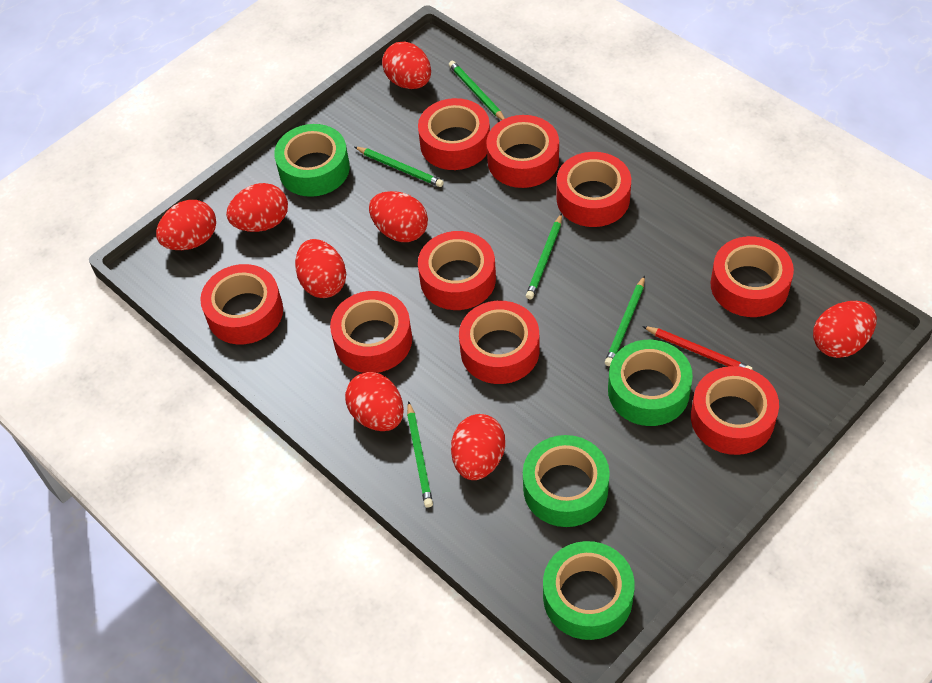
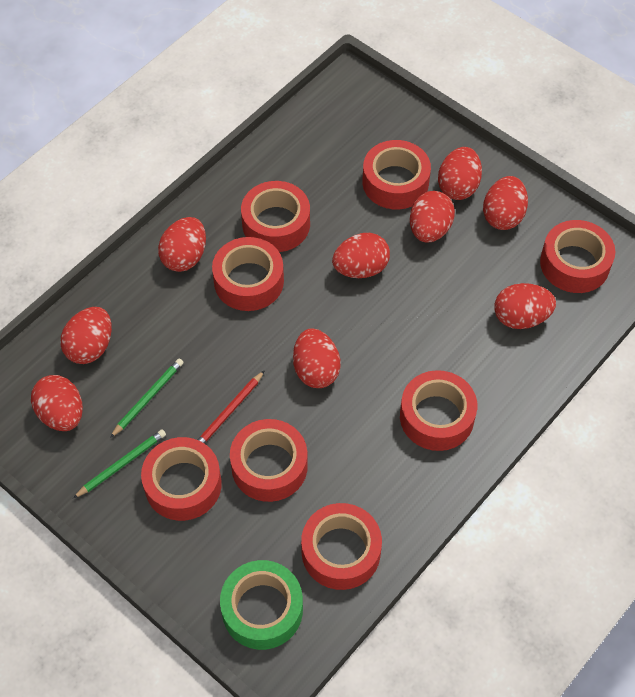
green pencil: [355,147,444,187] [407,401,433,508] [449,61,505,120] [526,213,562,300] [605,275,645,366] = 5 -> [73,430,166,498] [110,359,184,438] = 2
green tape: [274,124,350,197] [523,435,610,527] [543,541,635,640] [608,340,693,426] = 4 -> [220,560,303,650] = 1
red egg: [156,200,216,250] [226,183,288,232] [295,239,346,298] [345,372,404,431] [369,191,428,242] [382,42,431,89] [451,414,505,480] [813,301,877,358] = 8 -> [31,375,83,431] [60,307,112,364] [158,217,206,272] [293,328,341,388] [332,233,390,278] [410,191,455,243] [438,147,482,200] [483,176,528,230] [495,283,556,329] = 9
red tape: [200,264,283,345] [330,291,412,373] [418,98,490,170] [418,231,496,310] [459,301,540,384] [486,115,559,188] [556,152,631,227] [691,366,779,455] [710,236,794,317] = 9 -> [141,437,222,521] [212,237,284,311] [230,419,308,502] [241,181,310,252] [301,503,382,590] [363,140,431,209] [400,370,477,451] [540,220,615,293] = 8

